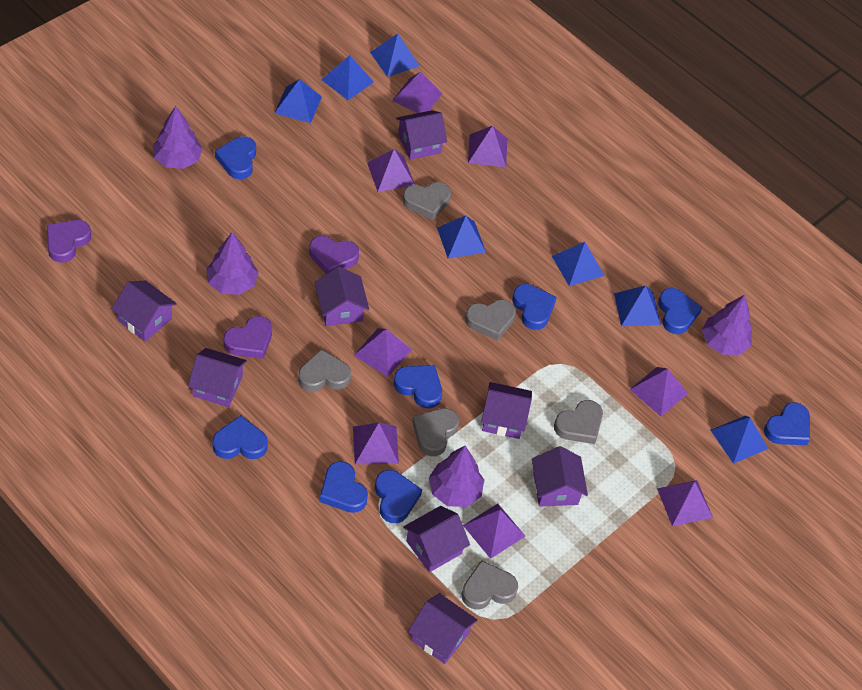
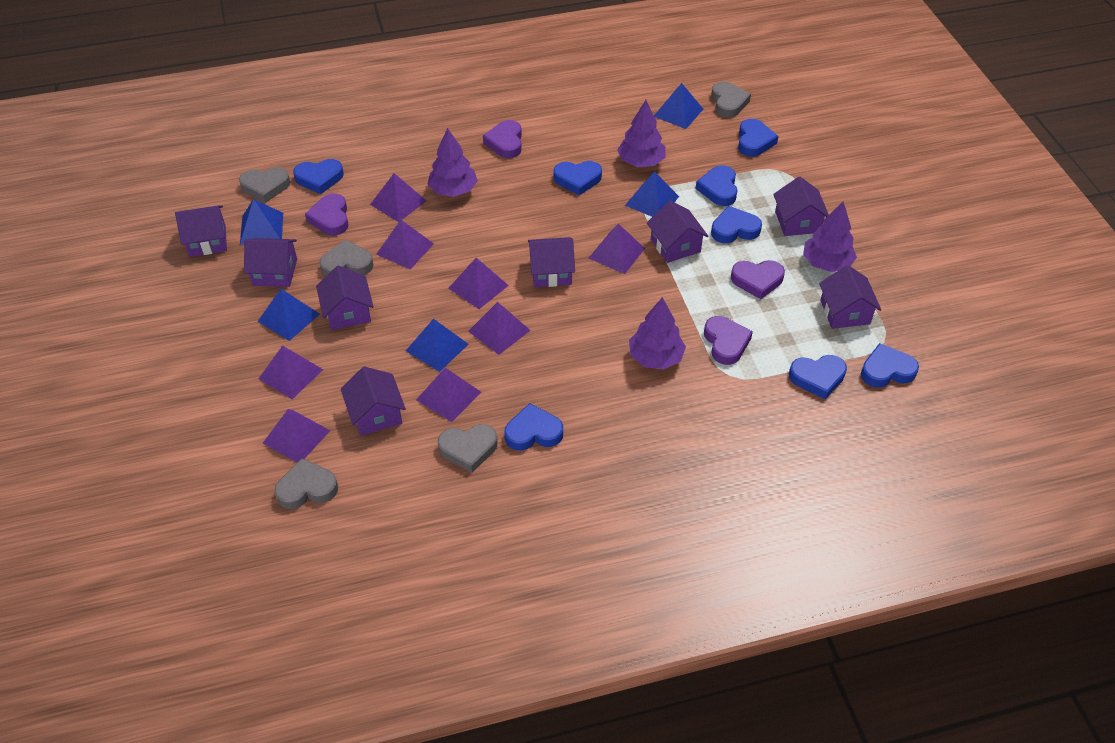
blue pyramid: [274,79,322,123] [322,55,374,100] [370,33,419,77] [437,215,486,259] [552,242,605,286] [614,285,661,326] [711,416,768,464] = 7 -> [240,199,283,245] [258,289,320,341] [406,319,469,372] [625,171,679,217] [654,83,703,129] = 5
grey heart: [298,349,351,392] [403,182,451,220] [412,408,459,456] [462,560,518,610] [465,300,516,341] [554,400,603,444] = 6 -> [239,167,290,203] [274,458,338,509] [319,240,373,277] [438,424,498,473] [711,81,751,118] = 5
purple heart: [47,220,91,263] [224,316,272,359] [309,236,359,274] = 3 -> [305,194,349,235] [483,120,522,158] [704,316,753,365] [731,260,785,299] = 4

